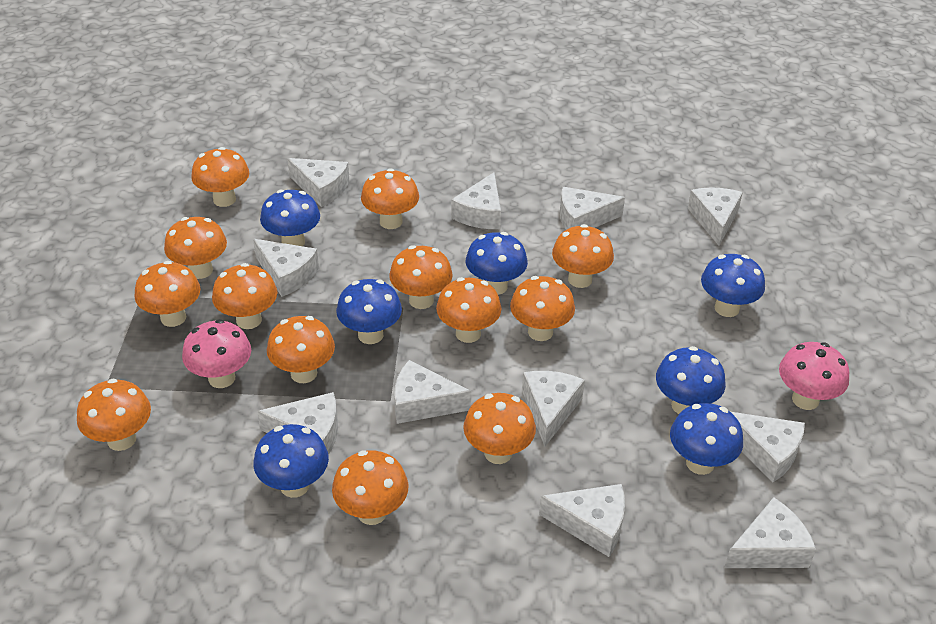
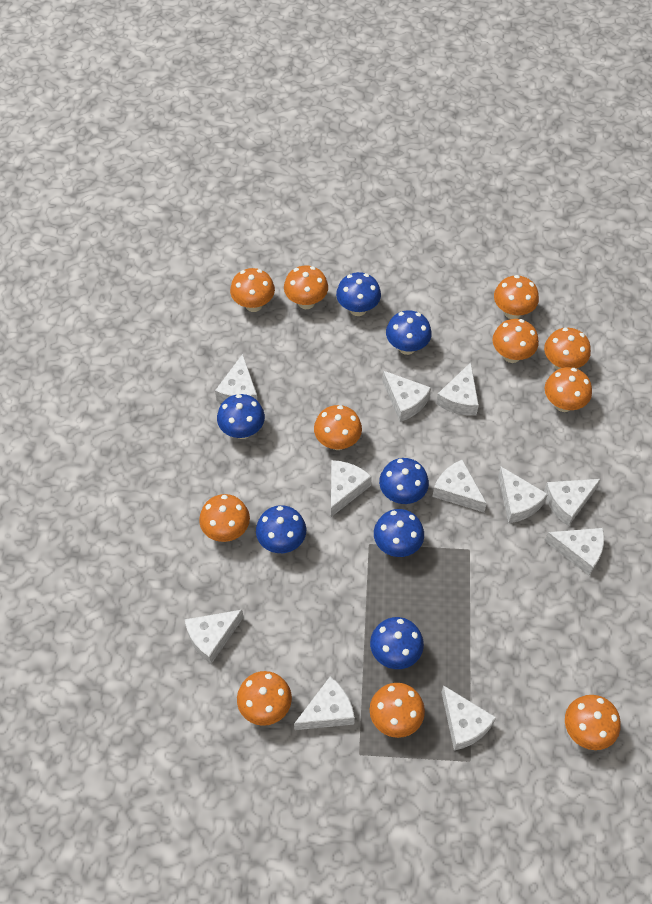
orange mushroom: [77,379,151,451] [135,261,200,327] [164,217,227,279] [191,147,249,207] [212,263,277,329] [267,316,335,383] [332,450,409,525] [361,168,419,229] [389,245,453,309] [436,277,501,343] [463,393,536,464] [510,276,575,341] [552,224,614,288] = 13 -> [199,494,250,542] [230,268,275,312] [237,671,292,726] [284,265,328,309] [314,405,362,450] [370,683,425,738] [492,319,539,363] [494,275,539,319] [544,328,591,370] [545,367,592,412] [565,695,621,750] = 11
pink mushroom: [182,319,251,388] [779,342,849,410] = 2 -> none = 0

